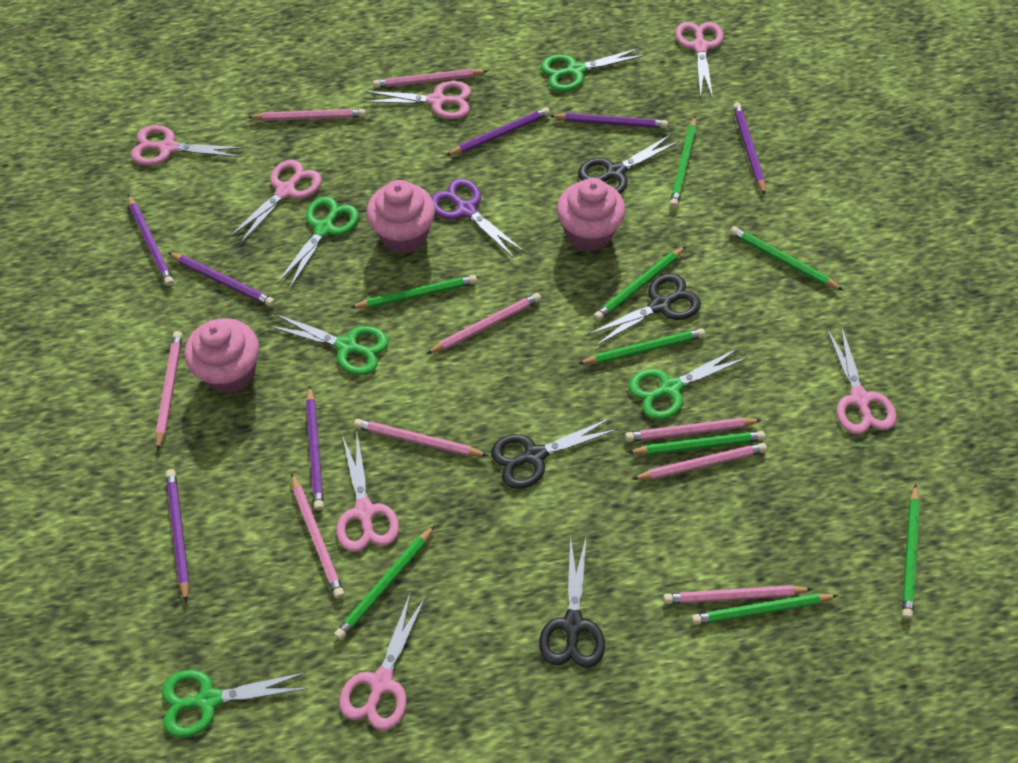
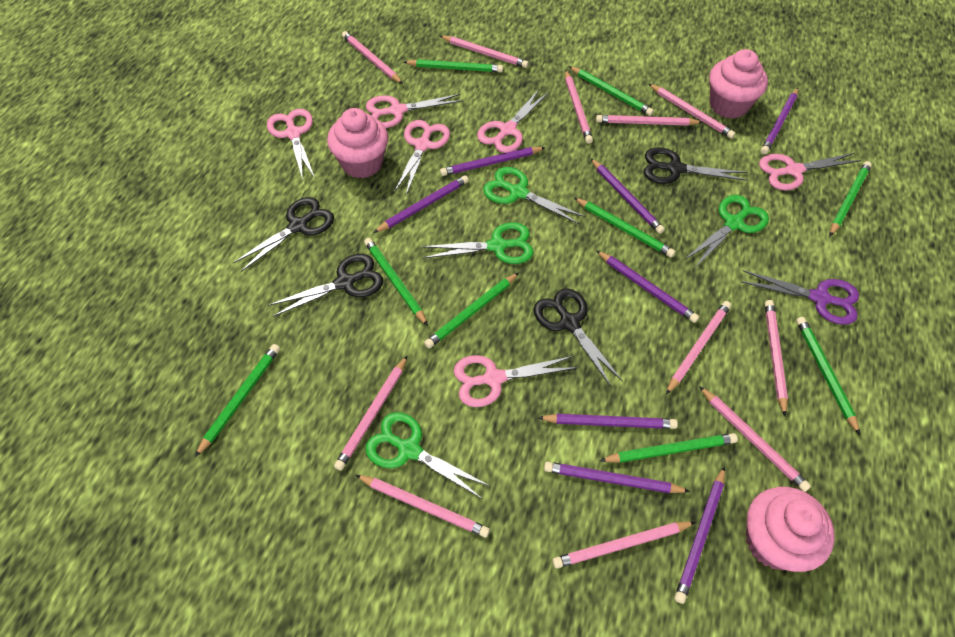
green scissors: [162,670,308,738] [269,314,388,375] [277,197,359,290] [541,48,645,92] [629,348,747,420] = 5 -> [365,412,491,499] [422,222,534,264] [483,167,585,225] [684,195,769,268] = 4
pink pencil: [156,331,183,451] [247,109,366,121] [291,473,344,599] [354,419,488,457] [373,69,488,88] [426,293,541,354] [625,418,762,442] [633,443,767,480] [663,585,813,604] = 9 -> [334,355,408,471] [342,31,403,84] [356,475,490,538] [440,36,529,68] [552,521,696,568] [565,70,593,144] [596,115,703,126] [649,84,735,139] [666,301,731,395] [699,386,811,492] [765,300,788,416] = 11
pink scissors: [131,125,244,165] [229,160,322,244] [337,434,399,552] [339,592,426,731] [363,81,471,119] [675,22,724,99] [827,326,896,435] = 7 -> [267,109,315,180] [366,94,463,128] [394,120,450,195] [453,355,578,407] [477,89,549,153] [759,153,861,191] = 6
purple pencil: [128,195,174,286] [166,469,189,603] [168,252,275,307] [306,385,324,510] [446,107,550,156] [550,113,668,128] [733,102,765,195] = 7 -> [373,175,469,233] [440,147,546,176] [538,414,678,429] [544,462,690,493] [591,159,665,234] [596,250,699,323] [674,466,725,604] [761,88,798,154] = 8

